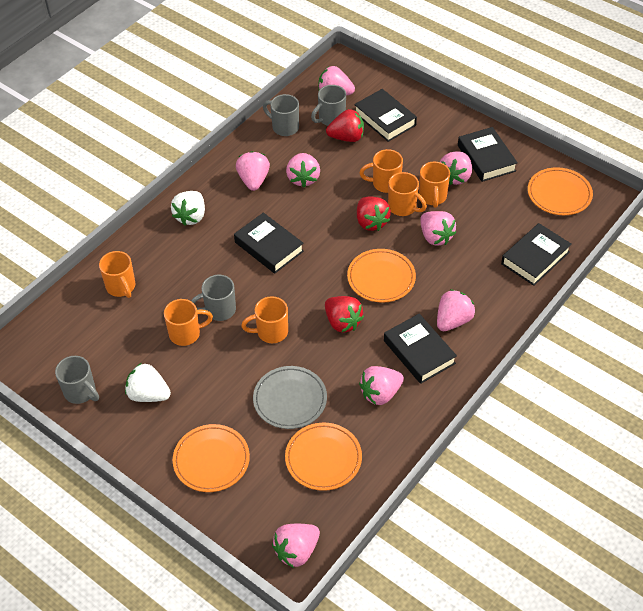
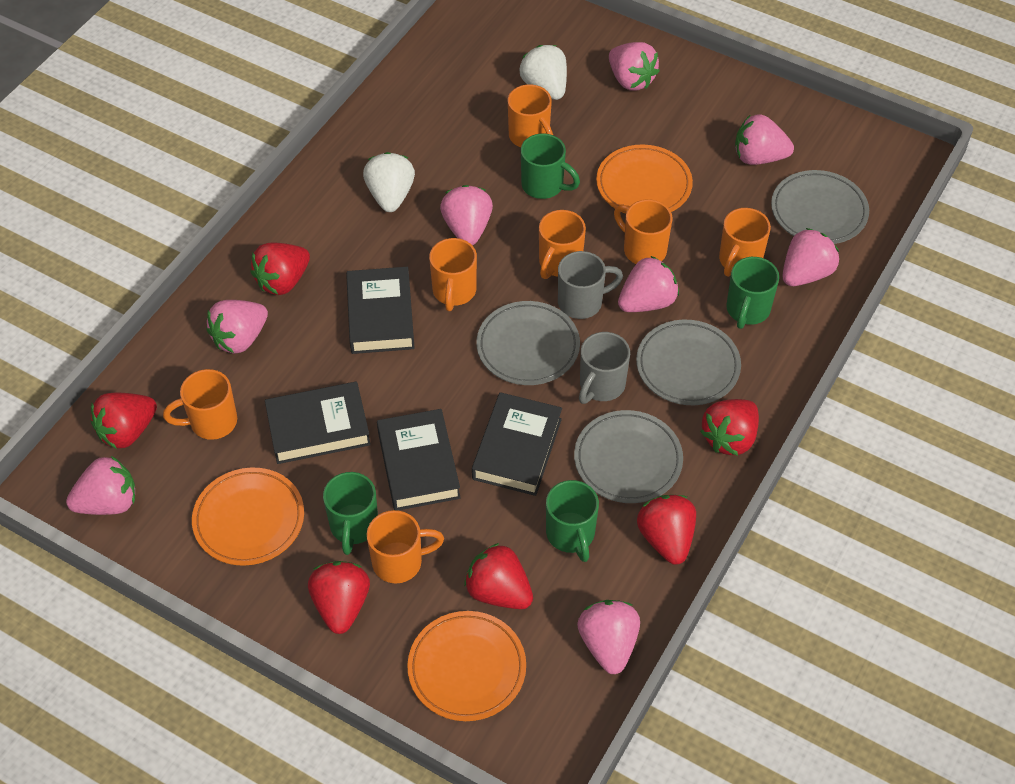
black book: [234,212,304,274] [354,89,417,142] [384,314,457,384] [458,127,518,182] [501,223,572,286] = 5 -> [265,382,371,464] [346,267,415,354] [377,409,461,511] [472,392,562,496] = 4
green mug: none = 0 -> [323,472,378,555] [521,134,580,199] [546,480,599,562] [726,257,779,329] = 4
grey mug: [55,356,99,404] [191,275,236,321] [263,94,299,136] [311,85,346,126] = 4 -> [558,251,623,319] [579,332,630,404] = 2
grey plate: [253,366,327,429] = 1 -> [476,301,580,385] [574,410,683,503] [636,320,741,405] [771,170,869,244] = 4
orange mug: [99,251,135,298] [164,299,213,346] [241,296,288,343] [359,149,403,193] [388,172,427,216] [419,162,450,208] = 6 -> [163,369,237,440] [367,510,444,583] [429,238,477,311] [508,84,553,147] [539,210,586,279] [614,199,673,264] [719,208,771,277] = 7
orange plate: [173,424,250,492] [285,423,362,491] [347,249,416,303] [528,167,593,215] = 4 -> [192,468,304,566] [407,611,526,721] [596,145,693,214] = 3
red strawberry: [325,296,364,333] [326,109,364,142] [357,197,391,231] = 3 -> [91,393,157,449] [251,242,310,295] [308,561,370,634] [464,543,533,609] [637,495,696,565] [700,399,759,456] = 6

